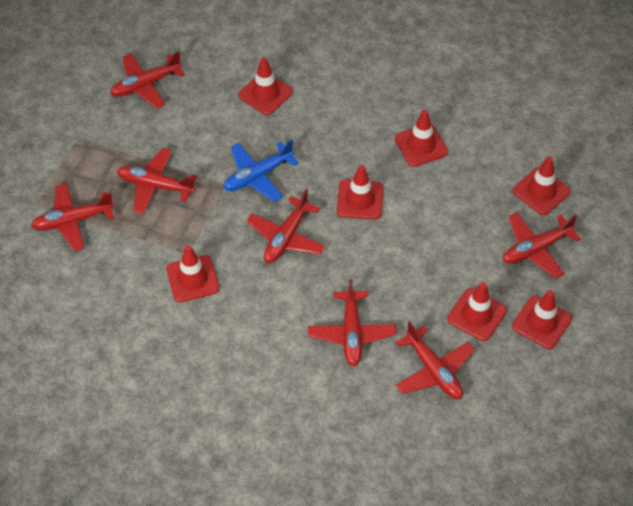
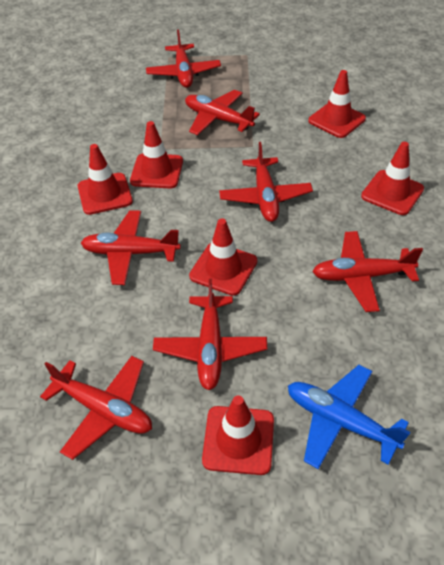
red traffic cone: [166,245,219,302] [238,57,293,115] [337,165,383,219] [395,110,448,167] [447,282,507,341] [512,290,572,349] [513,156,571,215] = 7 -> [78,144,133,215] [130,121,183,189] [189,219,257,296] [202,395,274,475] [308,70,366,138] [361,142,424,215] = 6

